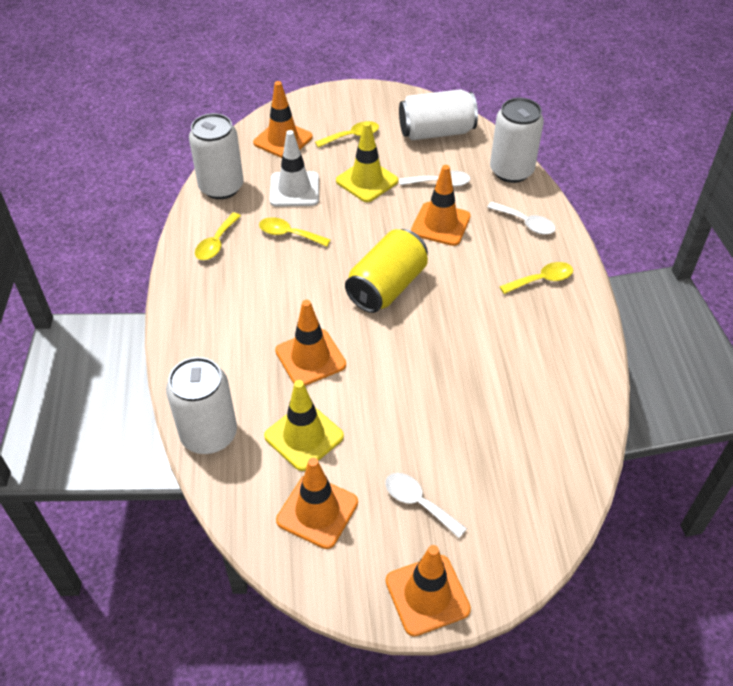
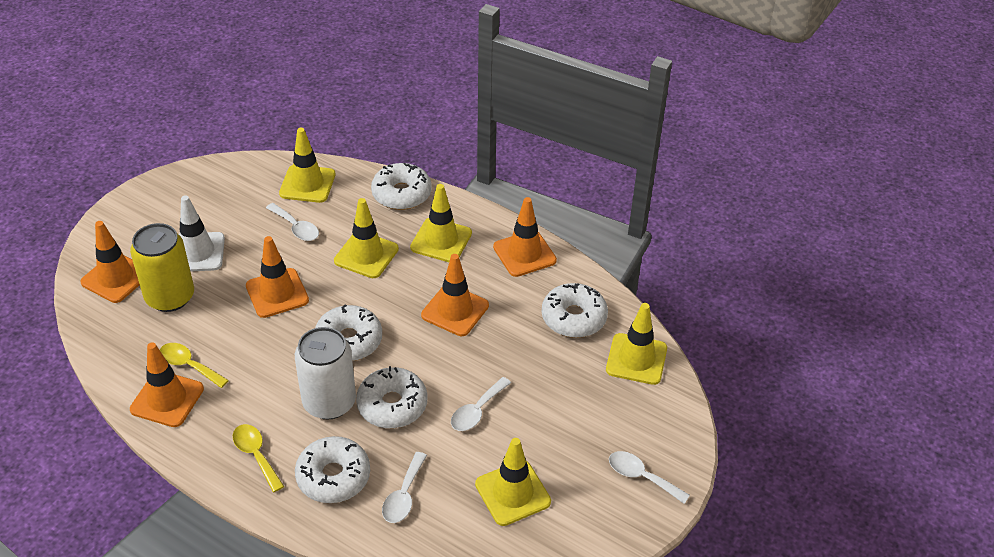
white can: [166,357,237,454] [189,113,244,199] [399,89,478,140] [490,98,544,183] = 4 -> [295,327,356,420] = 1
white donut: none = 0 -> [295,436,370,503] [315,304,382,361] [356,366,427,428] [371,163,432,210] [542,283,608,338] = 5
white spoon: [385,473,467,538] [399,171,470,186] [487,202,555,234] = 3 -> [266,203,319,241] [382,452,427,523] [451,377,511,431] [609,451,690,504] = 4
yellow spoon: [195,213,241,260] [259,217,330,247] [315,121,379,148] [499,262,573,294] = 4 -> [160,343,229,388] [233,424,284,492] = 2
yellow traffic cone: [264,380,344,471] [336,122,398,202] = 2 -> [279,128,336,203] [334,198,399,278] [410,184,472,262] [475,438,551,526] [606,303,667,385] = 5

